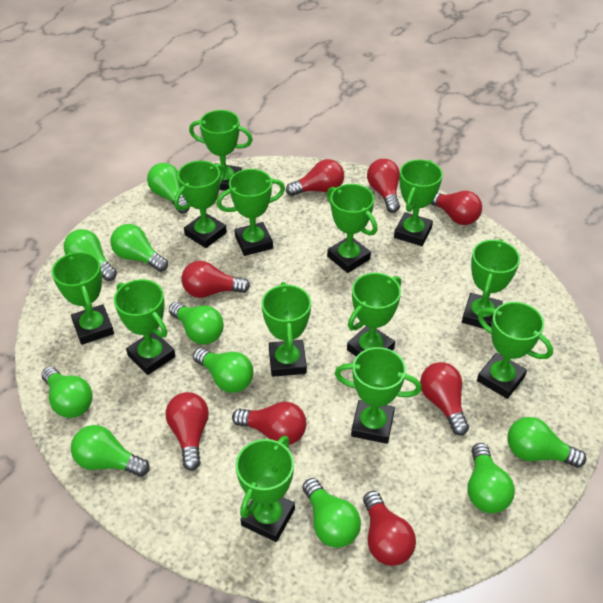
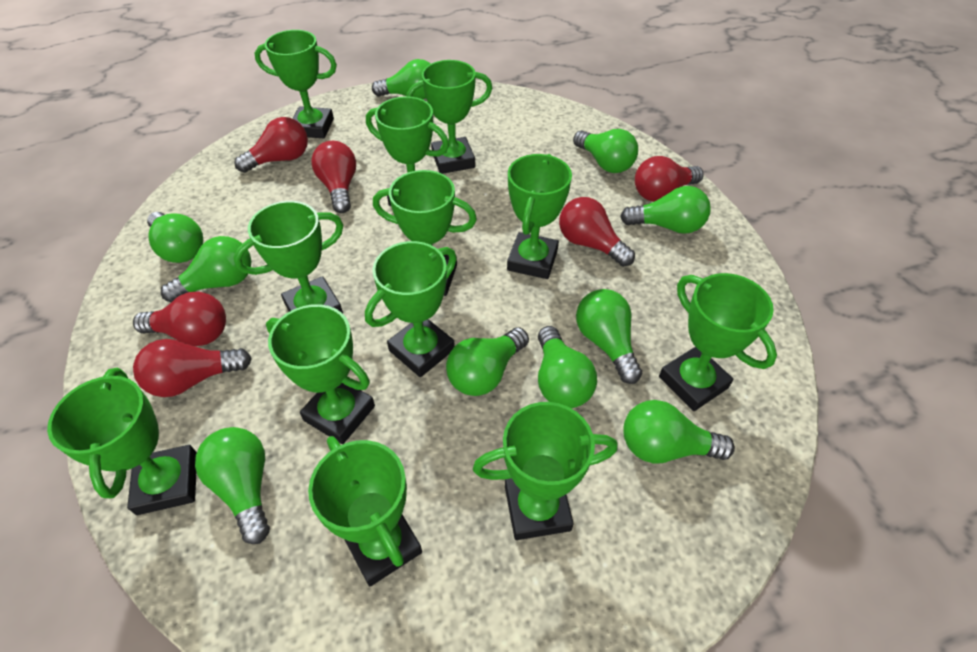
green trophy: [52,251,114,345] [114,279,175,375] [174,160,227,248] [189,110,253,191] [217,169,285,256] [236,436,295,542] [262,282,311,377] [327,184,378,273] [335,347,422,444] [347,273,401,356] [394,159,443,246] [462,239,520,329] [477,302,553,399] = 13 -> [47,367,197,515] [233,201,343,313] [254,30,337,138] [266,304,375,444] [308,436,422,586] [365,241,457,377] [366,96,449,206] [373,170,477,296] [407,60,492,174] [473,402,617,540] [507,154,572,279] [659,273,777,411] = 12
red light bulb: [166,392,209,471] [182,261,250,298] [232,402,306,445] [286,159,344,196] [363,491,416,566] [367,159,400,213] [420,362,469,435] [431,191,482,225] = 8 -> [133,292,226,346] [133,339,252,397] [234,117,308,173] [311,141,356,213] [559,197,635,267] [635,156,704,202] = 6

